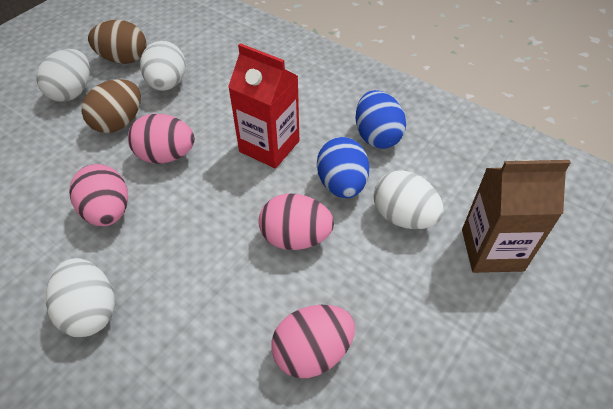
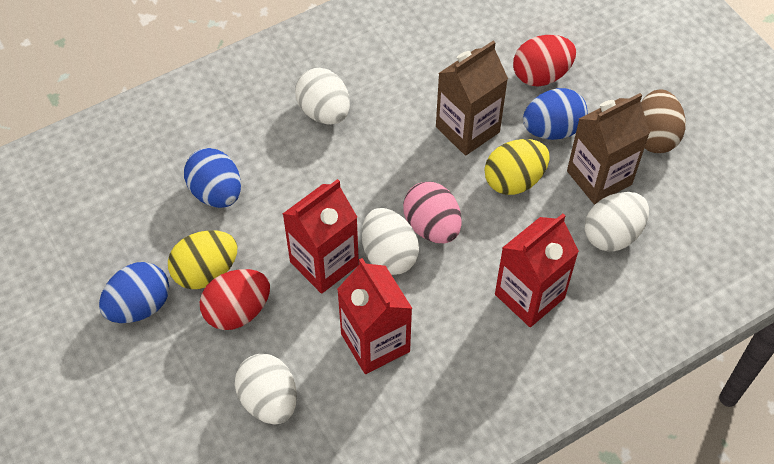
blue egg: [317,137,369,198] [356,90,406,149] = 2 -> [99,262,169,323] [184,148,241,208] [523,88,588,140] = 3
brown carton: [462,160,571,273] = 1 -> [436,41,508,156] [567,93,650,204] = 2
brown egg: [81,79,141,133] [88,20,146,64] = 2 -> [641,90,686,153] = 1
pink egg: [69,164,128,226] [128,114,195,164] [259,193,334,250] [271,305,355,378] = 4 -> [403,181,462,243] = 1
red carton: [228,43,299,169] = 1 -> [283,179,359,294] [337,258,413,374] [495,214,579,327] = 3
red egg: none = 0 -> [200,269,270,330] [513,35,576,87] = 2
yellow egg: none = 0 -> [168,230,237,289] [485,139,550,195] = 2

